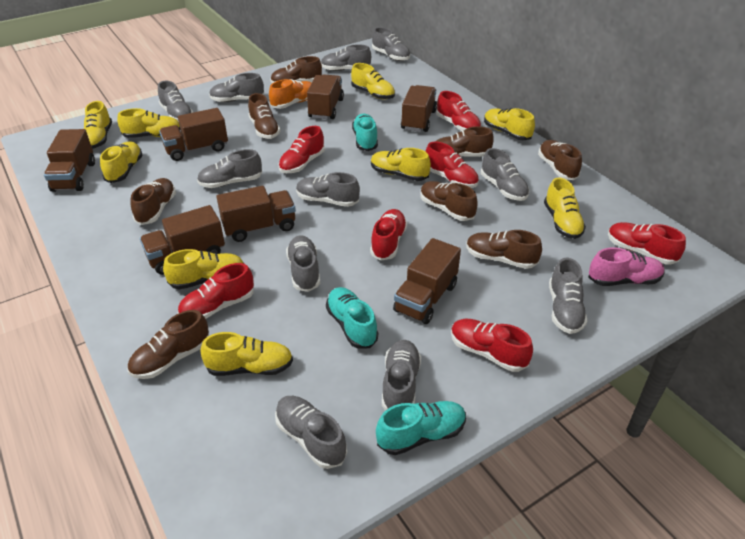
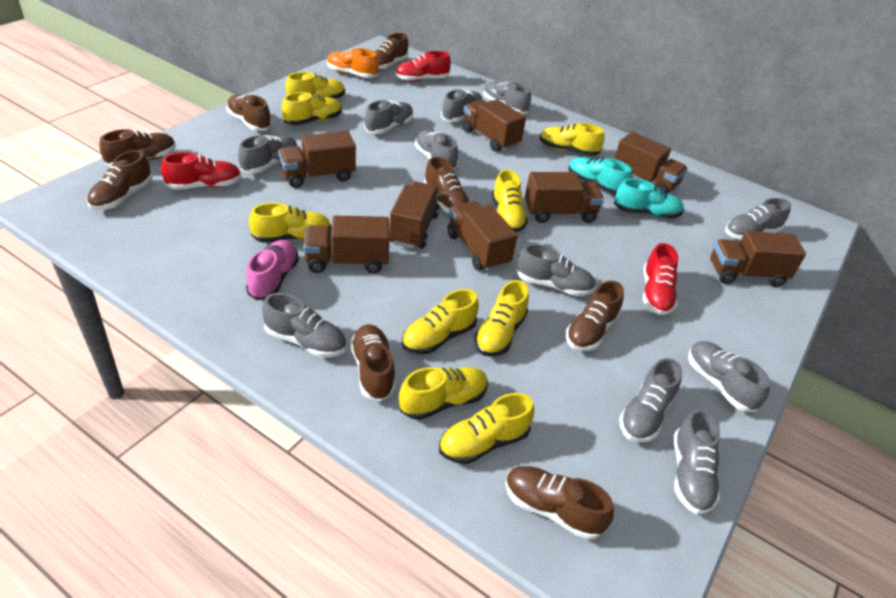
brown truck: [44,129,95,192] [140,205,225,275] [159,108,228,161] [217,186,296,242] [307,74,344,119] [393,238,461,324] [401,85,437,132] = 7 -> [278,131,356,188] [304,216,390,274] [389,181,440,249] [447,201,518,271] [462,99,526,152] [525,172,604,223] [614,132,688,194] [710,231,806,287] = 8
red shoe: [178,263,254,319] [278,126,325,173] [370,209,407,260] [425,141,479,188] [436,91,481,131] [451,319,533,372] [608,222,686,265] = 7 -> [161,152,241,190] [395,51,451,81] [643,243,678,315] = 3
turquoise shoe: [326,287,378,348] [352,114,378,151] [376,401,466,455] = 3 -> [568,157,632,195] [614,178,684,219] = 2

